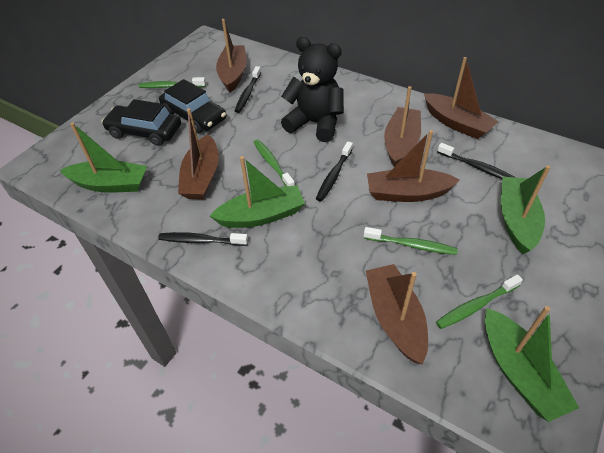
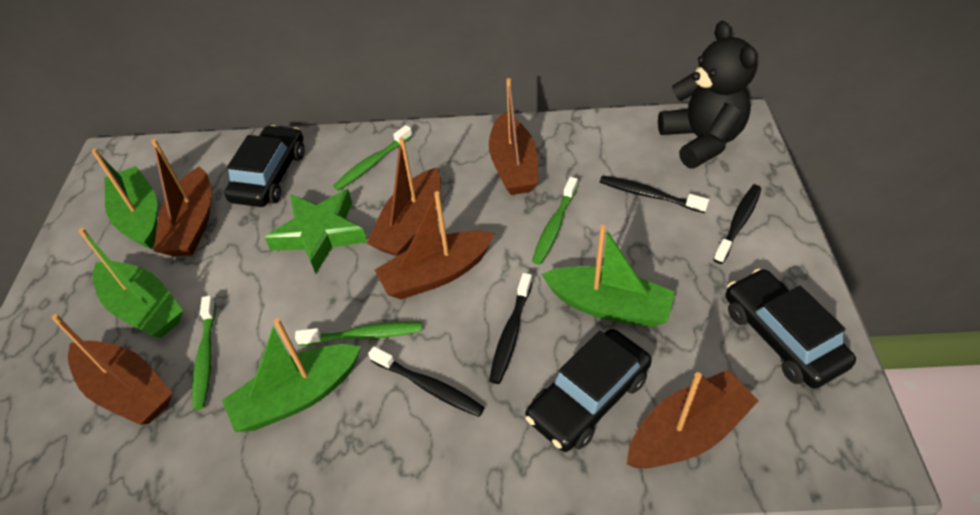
black car: [102,99,181,146] [159,79,226,133] = 2 -> [224,125,305,207] [525,329,652,452] [726,269,856,389] = 3
green star: none = 0 -> [265,189,367,273] = 1

